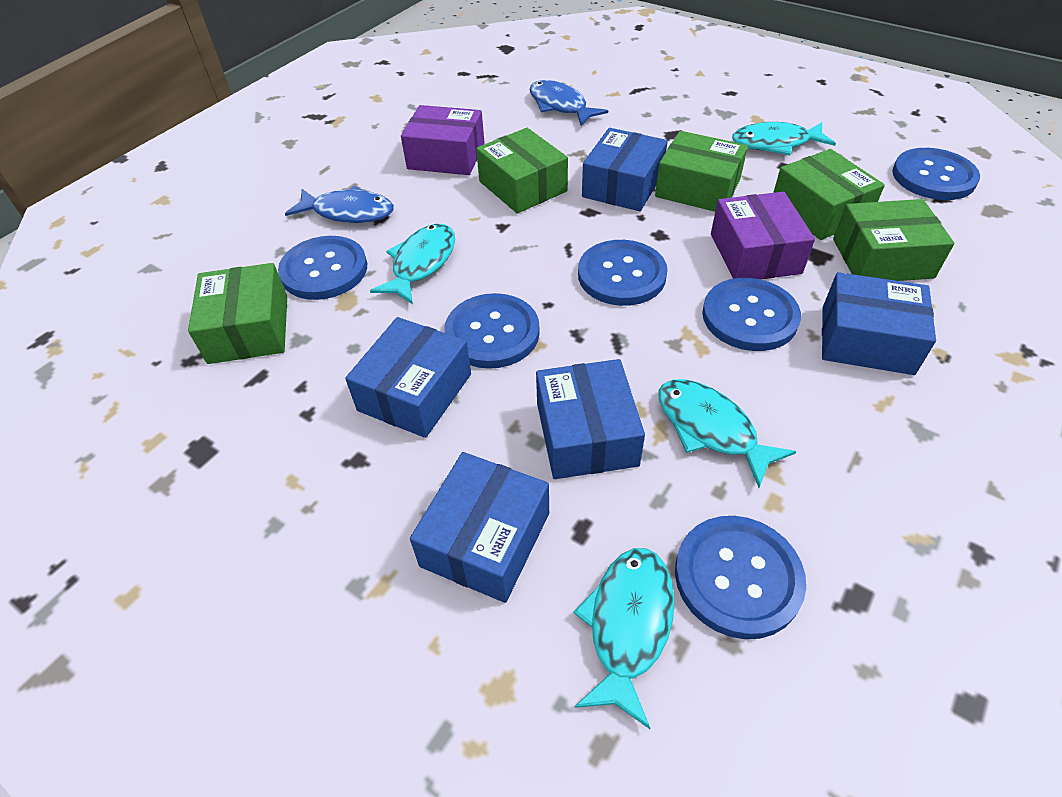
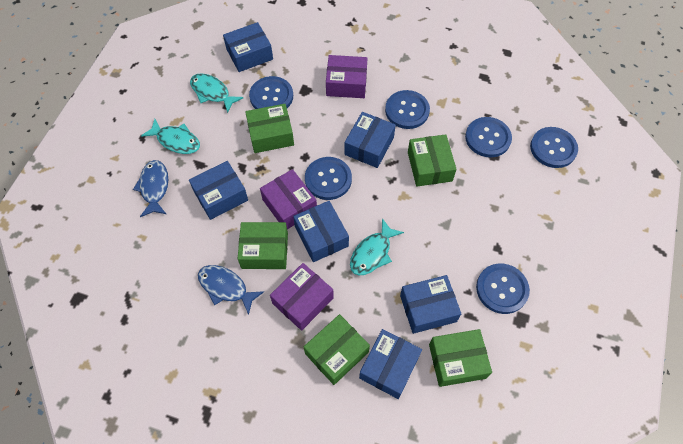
blue box: [345,317,471,438] [410,452,549,603] [536,359,645,479] [582,128,668,211] [822,272,936,375] = 5 -> [189,161,248,220] [223,22,273,72] [293,201,349,262] [344,112,396,168] [359,329,422,399] [400,275,461,334] = 6
purple box: [401,105,484,175] [711,192,815,279] = 2 -> [260,169,317,229] [270,263,334,331] [326,55,367,98] = 3
turquoise fish: [370,224,455,304] [574,548,674,729] [658,379,797,488] [732,122,836,155] = 4 -> [141,119,200,154] [190,73,243,113] [350,218,404,275] = 3

